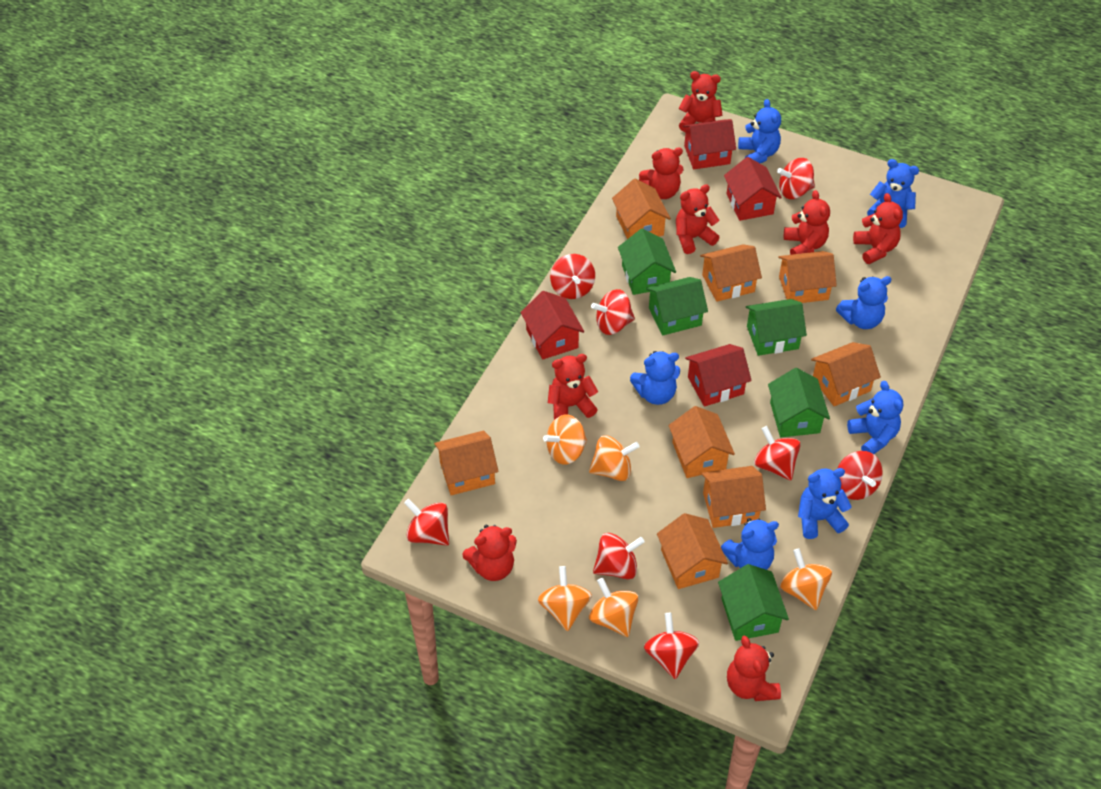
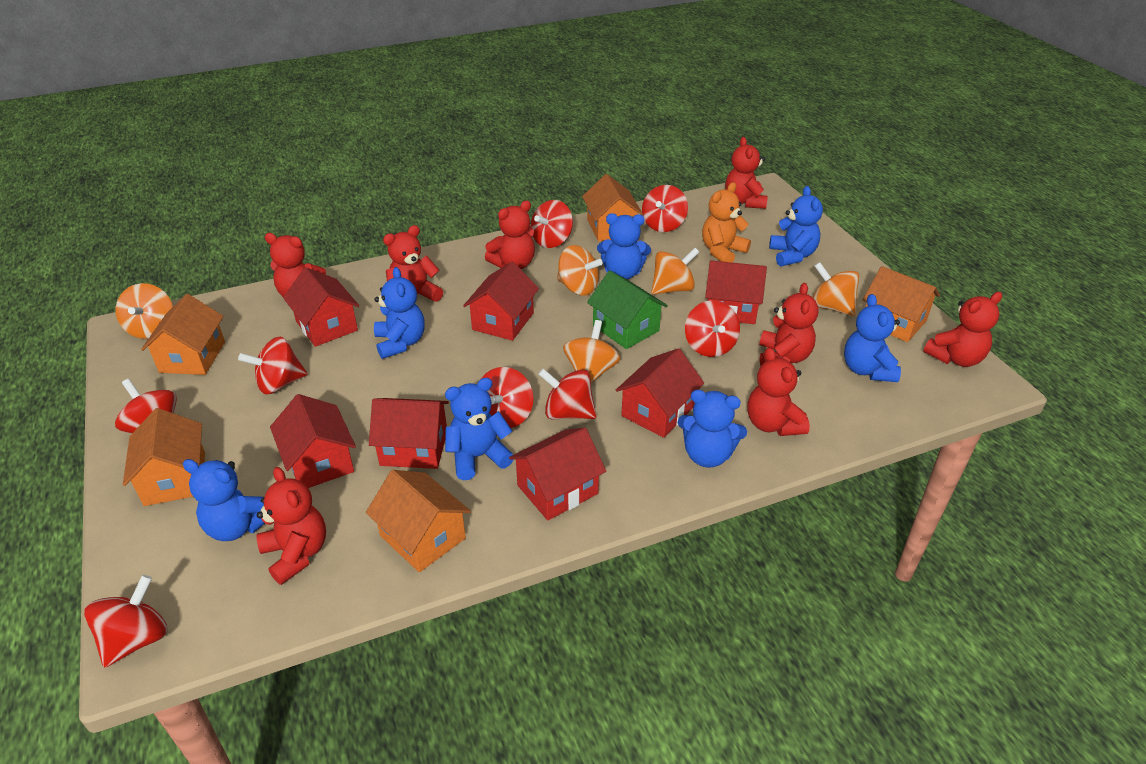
green house: [618,229,676,295] [646,277,708,336] [718,564,789,641] [746,299,807,356] [768,368,830,437] = 5 -> [587,271,668,349] = 1
orange house: [434,431,499,495] [612,179,671,239] [657,513,728,589] [669,406,735,478] [700,244,762,302] [701,466,766,528] [778,251,837,303] [811,342,881,406] = 8 -> [123,408,205,506] [141,294,225,375] [366,470,471,572] [582,174,643,241] [863,266,940,342] = 5
orange teddy bear: none = 0 -> [702,182,751,262] = 1
red house: [520,291,584,360] [683,119,736,169] [685,344,752,407] [724,157,782,221] = 4 -> [270,394,356,488] [283,267,359,347] [369,398,449,469] [463,262,539,341] [509,427,606,520] [616,348,704,438] [705,260,767,324] = 7

